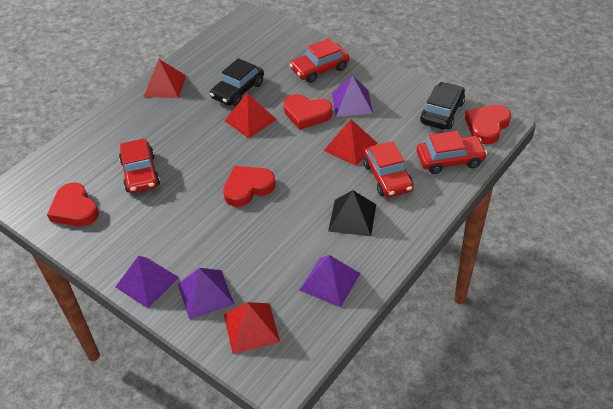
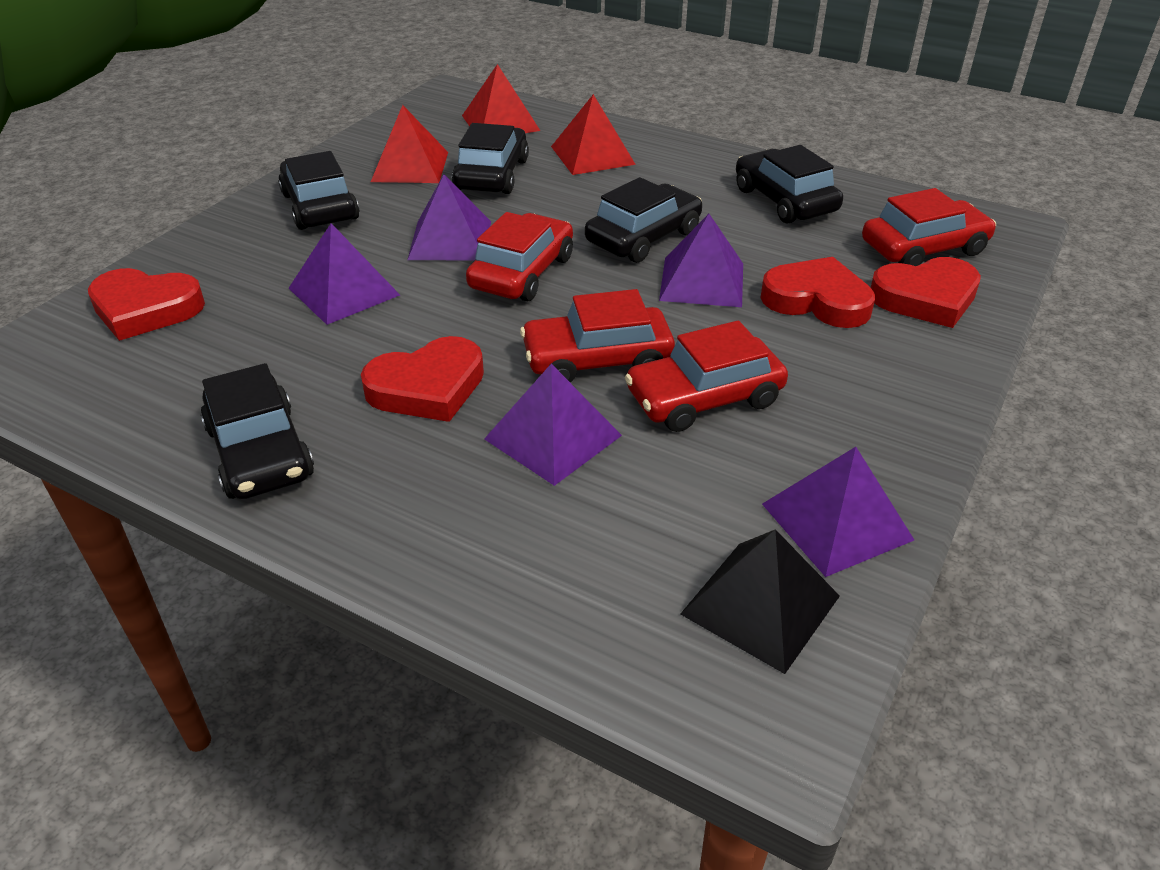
black car: [210,58,264,106] [420,82,465,130] = 2 -> [201,363,314,499] [278,151,359,230] [452,123,529,194] [585,177,702,263] [736,145,843,224] = 5
purple pyramid: [116,256,179,308] [178,268,234,319] [300,255,361,307] [332,75,373,117] = 4 -> [289,223,400,325] [408,174,491,261] [484,364,622,486] [659,214,743,307] [762,447,914,577] = 5
red pyramid: [144,59,186,98] [224,302,280,354] [225,93,277,138] [323,119,377,166] = 4 -> [371,105,448,183] [462,64,540,133] [551,94,636,175] = 3

